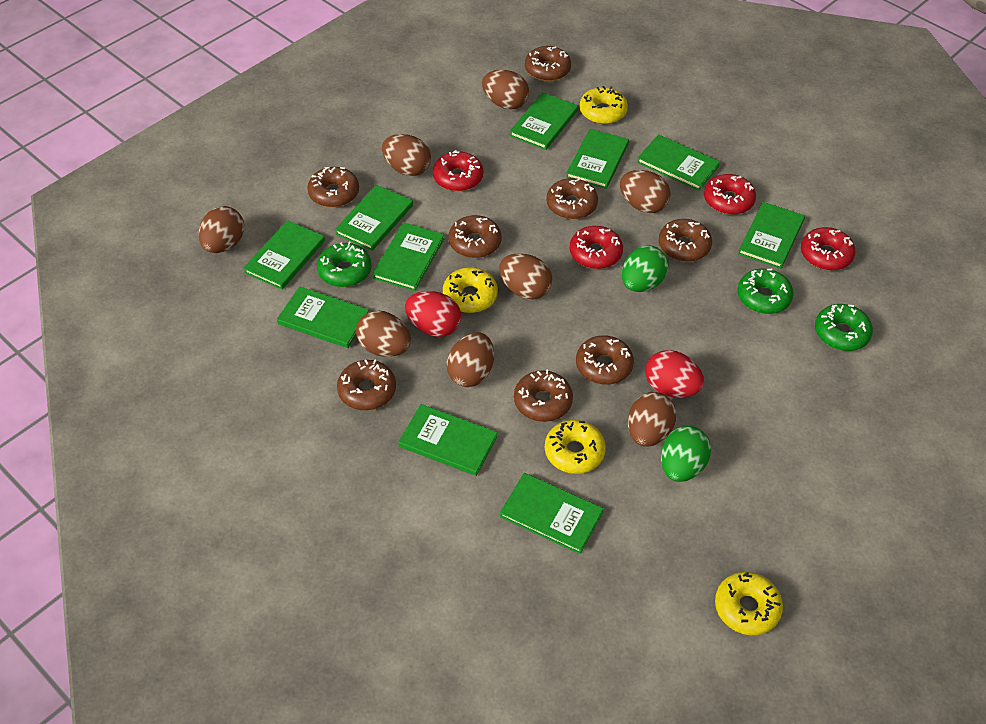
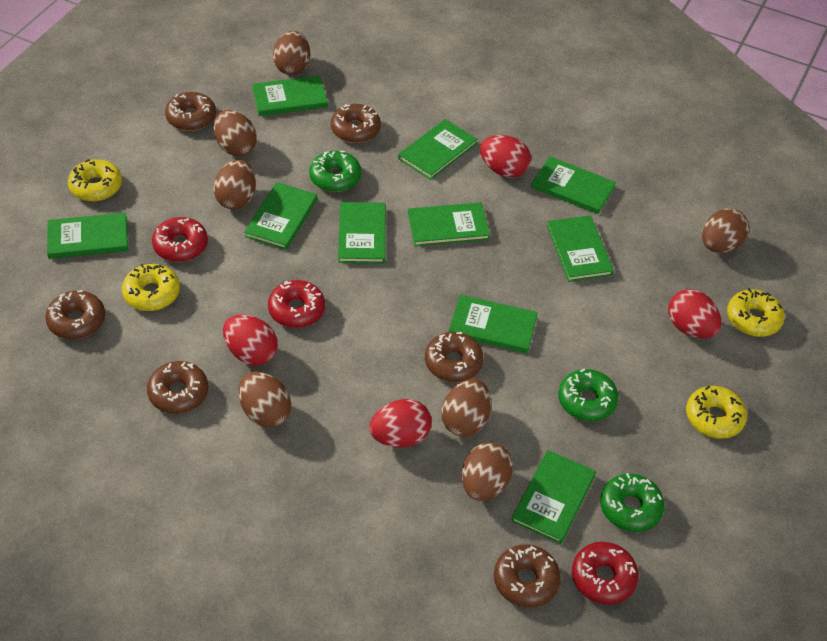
brown donut: [307,167,359,207] [337,360,396,410] [449,215,501,258] [514,369,573,422] [525,46,571,81] [546,178,598,219] [576,335,634,385] [659,219,712,262] = 8 -> [45,290,105,339] [147,361,208,414] [165,92,216,131] [331,104,381,143] [425,332,483,382] [494,544,561,607] = 6
brown egg: [199,206,244,253] [356,311,411,357] [382,134,431,176] [447,332,494,387] [482,70,529,110] [499,253,552,299] [620,170,671,213] [628,392,677,447] = 8 -> [213,160,256,209] [214,110,256,156] [239,371,291,427] [273,31,310,75] [441,379,491,437] [462,442,513,501] [702,208,749,253] = 7
green egg: [622,246,668,292] [661,426,711,482] = 2 -> none = 0
red donut: [433,150,483,191] [570,226,623,269] [704,174,756,215] [801,227,856,271] = 4 -> [152,217,208,262] [268,280,325,328] [572,542,639,605] = 3
red egg: [405,291,461,337] [646,350,704,398] = 2 -> [223,314,278,366] [369,399,432,447] [480,135,531,177] [668,289,721,339] = 4

